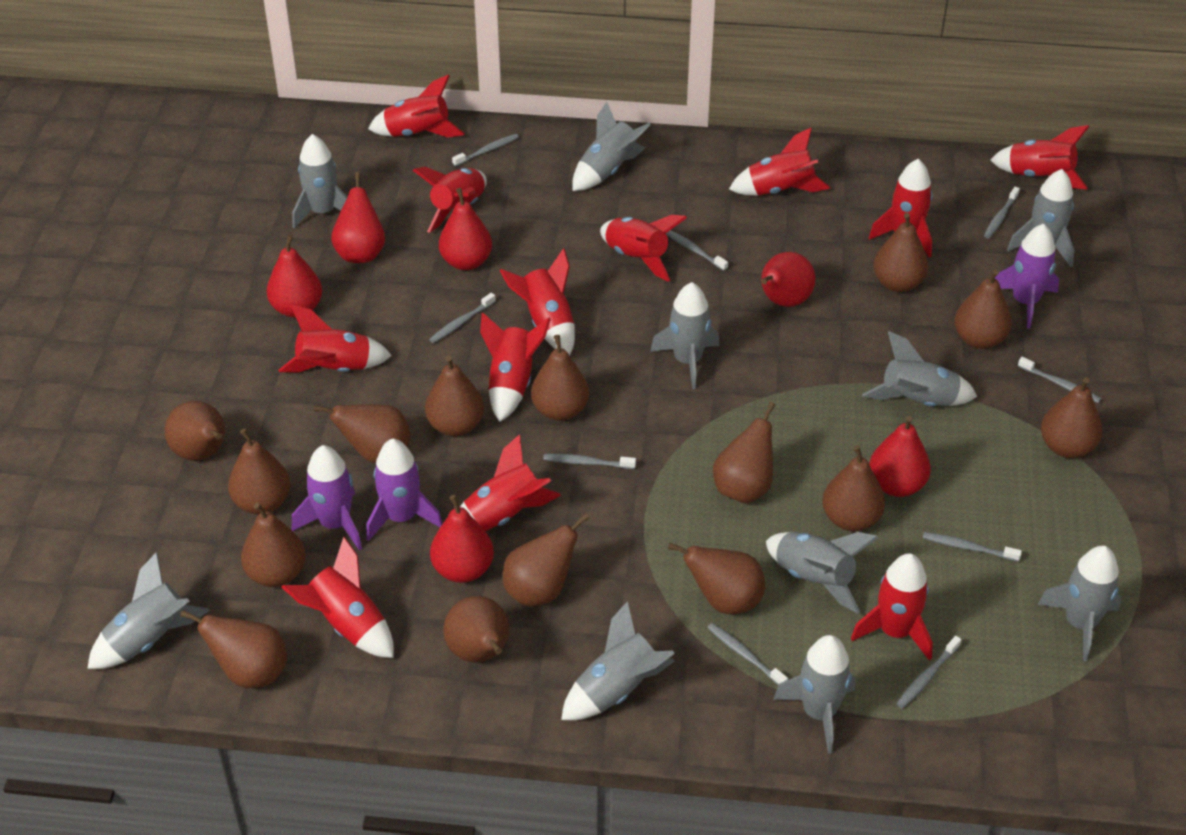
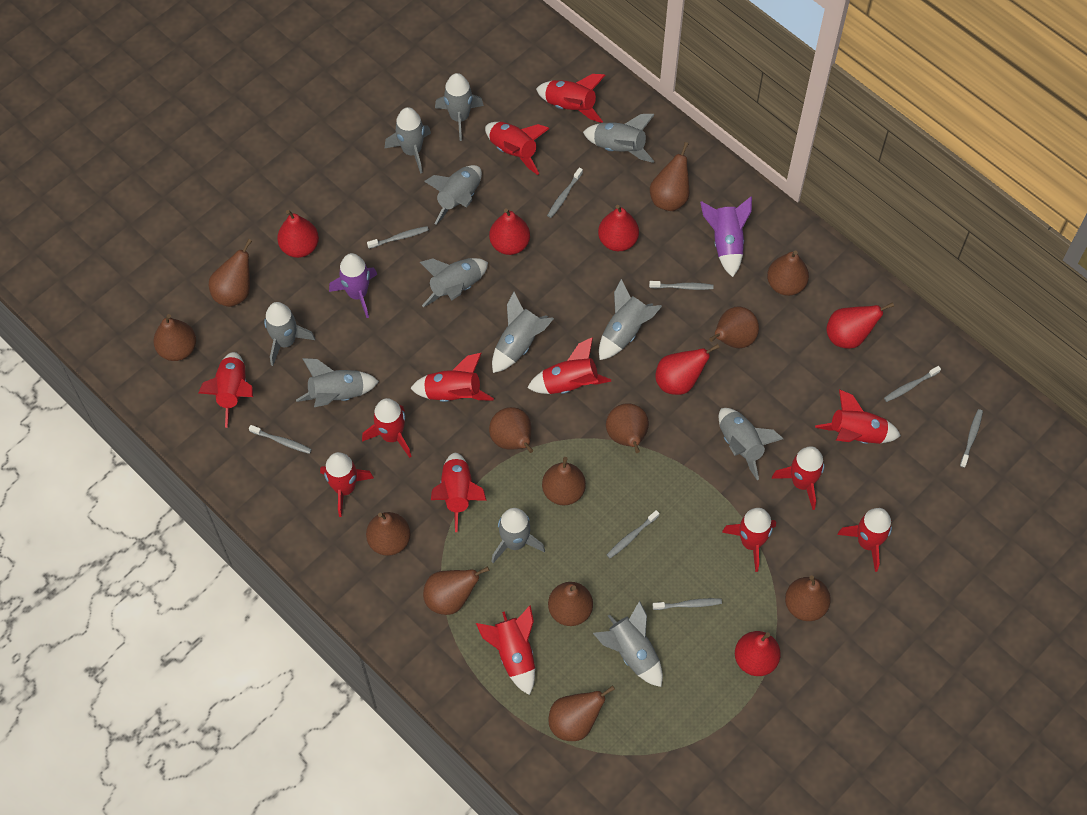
brown pear: [165,401,225,460] [180,610,287,688] [228,428,291,514] [241,503,306,587] [314,404,411,463] [425,356,484,436] [443,596,509,662] [503,513,590,606] [531,335,589,421] [668,543,765,614] [713,402,775,504] [822,445,885,531] [873,213,928,292] [954,269,1012,349] [1041,377,1102,458] = 15 -> [153,314,196,361] [209,239,252,307] [366,512,411,556] [423,566,489,615] [489,407,533,453] [542,457,586,505] [548,582,593,626] [548,685,615,741] [606,403,649,453] [650,142,689,211] [709,306,759,348] [767,251,809,296] [785,575,831,621] = 13
grey rocket: [88,552,210,669] [292,134,347,229] [561,601,675,720] [572,102,651,191] [650,282,719,389] [766,532,879,614] [773,635,856,754] [862,331,977,406] [1007,169,1075,267] [1038,546,1121,661] = 10 -> [264,302,315,366] [296,358,379,407] [385,107,431,174] [420,258,488,307] [424,165,482,225] [435,73,484,141] [491,508,545,563] [492,292,554,373] [583,114,655,163] [593,601,663,687] [599,279,662,360] [719,408,783,480] = 12
grey toothbrush: [429,293,496,343] [452,134,519,166] [543,454,636,469] [666,230,728,271] [707,623,788,685] [896,636,962,709] [923,532,1022,562] [984,187,1020,238] [1018,357,1101,403] = 9 -> [249,425,312,454] [367,226,429,249] [547,168,583,218] [607,510,659,558] [649,281,713,290] [652,598,722,610] [884,366,941,402] [960,409,983,468] = 8
purple rocket: [292,445,362,550] [366,438,442,541] [995,224,1059,329] = 3 -> [329,253,377,318] [700,197,752,277] = 2
red rocket: [279,304,392,373] [281,537,394,658] [368,74,465,138] [413,167,487,233] [460,434,561,531] [480,312,551,422] [500,248,575,356] [600,215,687,282] [729,128,831,196] [851,553,933,661] [869,159,932,258] [991,125,1089,189] = 12 -> [199,352,253,428] [320,452,374,517] [362,398,412,458] [410,353,494,402] [431,453,487,532] [476,605,535,695] [485,122,550,175] [527,337,611,394] [536,74,605,123] [722,508,776,572] [772,446,825,510] [815,389,901,444] [837,508,892,572] = 13

